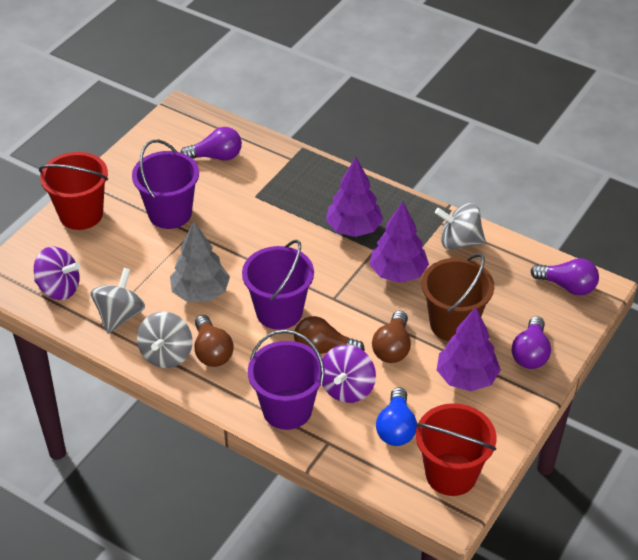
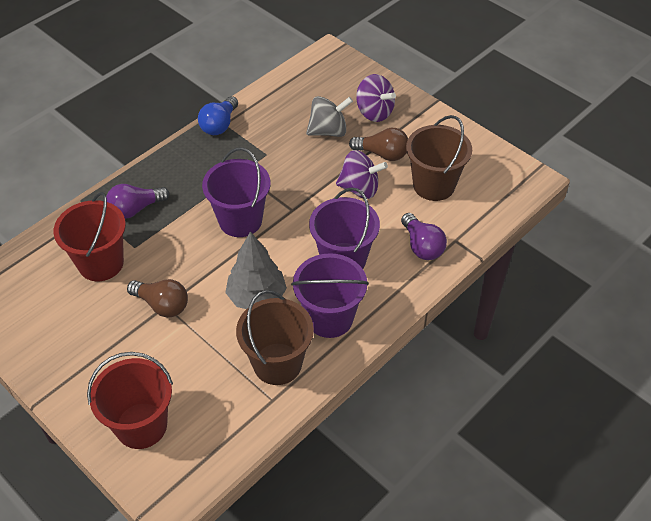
brown bucket: [421,254,494,341] = 1 -> [236,290,314,385] [406,115,472,201] = 2
brown light bulb: [195,315,234,367] [294,316,365,354] [372,311,411,363] = 3 -> [127,279,188,317] [349,128,408,161] = 2
grey spinning top: [91,268,145,334] [137,312,192,368] [435,203,486,250] = 3 -> [306,96,353,137] = 1
purple light bulb: [180,127,242,161] [512,316,551,369] [531,258,599,296] = 3 -> [106,184,170,219] [401,213,447,260] = 2
purple tree: [326,157,383,237] [369,201,429,283] [437,307,501,391] = 3 -> none = 0

